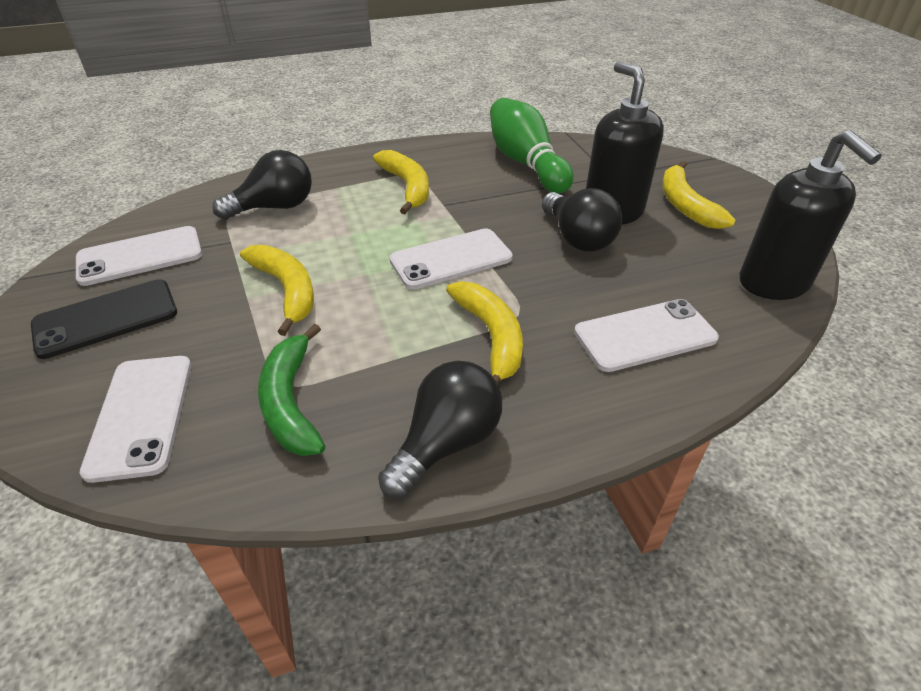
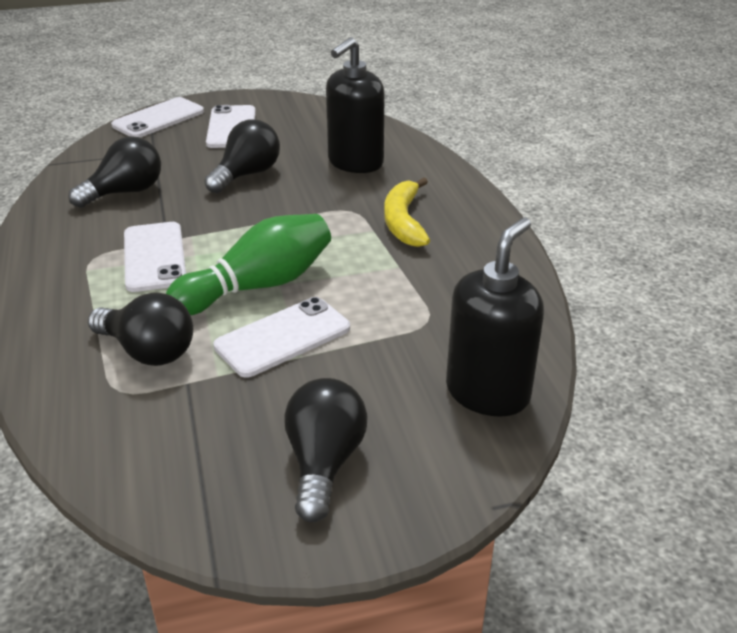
black light bulb: [212,150,312,220] [378,361,502,498] [542,188,622,252] = 3 -> [68,136,161,208] [88,292,193,366] [204,119,280,193] [284,378,368,522] = 4
black phone: [31,279,177,359] = 1 -> none = 0
green banana: [258,324,325,456] = 1 -> none = 0
yellow banana: [240,245,314,336] [373,150,429,214] [446,281,523,384] [662,161,735,229] = 4 -> [384,178,430,247] = 1

